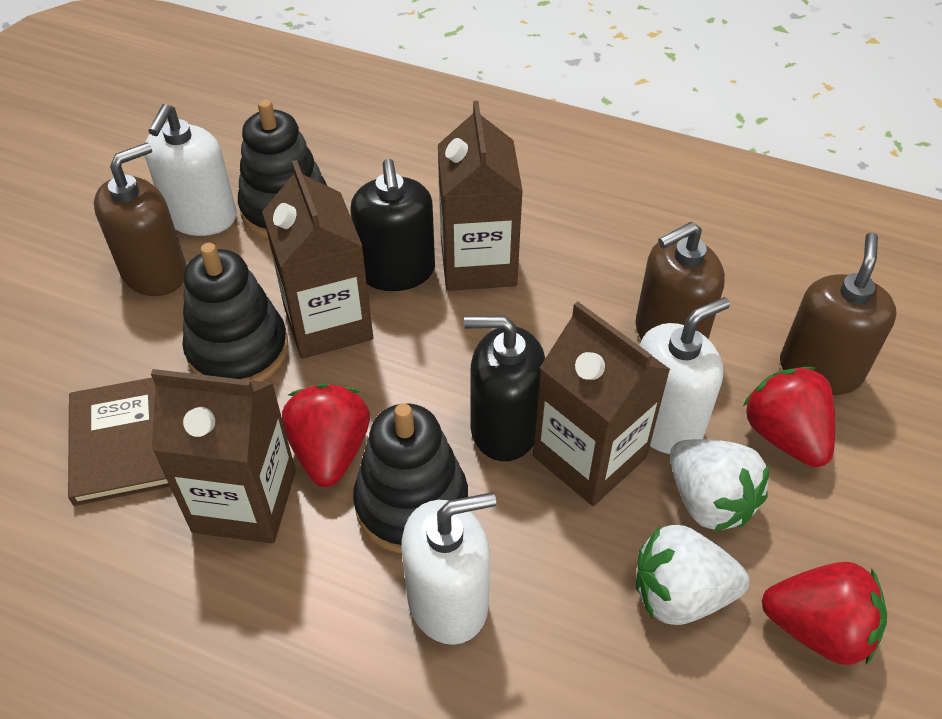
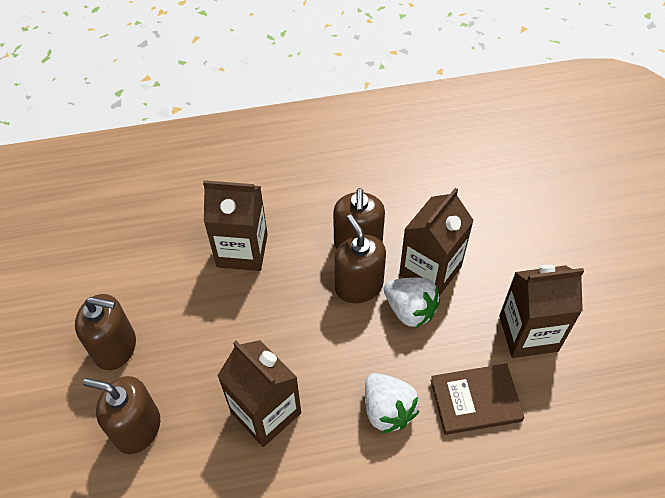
black soap dispenser: [350,159,435,291] [464,316,545,461] = 2 -> none = 0
black stacking toy: [182,243,288,382] [238,99,327,238] [353,403,468,553] = 3 -> none = 0
brown soap dispenser: [94,142,187,296] [636,222,725,340] [780,232,897,395] = 3 -> [75,294,136,370] [83,376,160,454] [333,188,385,249] [334,214,386,303] = 4
red strawberry: [282,384,370,487] [743,367,835,467] [762,562,887,665] = 3 -> none = 0
white soap dispenser: [144,104,236,236] [402,492,496,645] [640,297,730,454] = 3 -> none = 0

